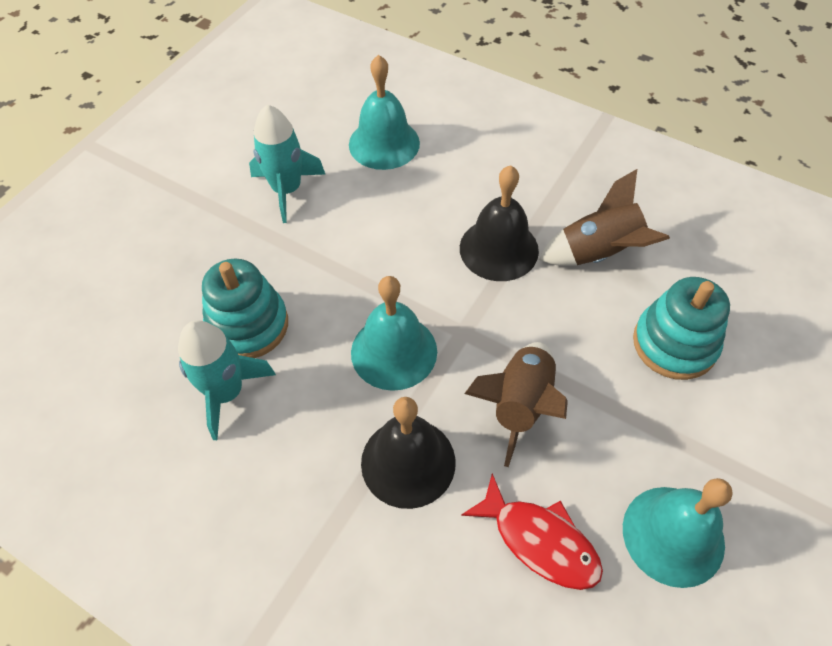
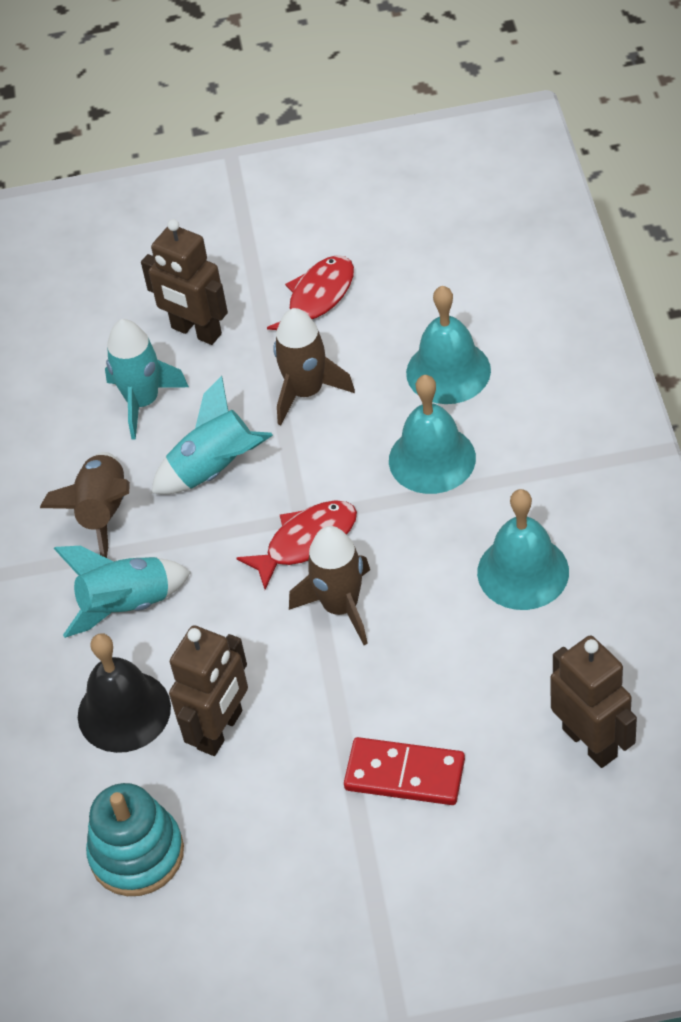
black bell: [361,397,456,509] [460,165,539,281] = 2 -> [78,633,171,753] = 1
brown robot: none = 0 -> [141,219,228,345] [169,625,248,756] [550,635,637,768] = 3
brown rocket: [464,342,568,467] [539,169,670,266] = 2 -> [40,452,130,558] [273,308,355,425] [289,526,370,645] = 3
red domino: none = 0 -> [344,737,465,805] = 1
red fish: [461,473,603,590] = 1 -> [236,500,357,590] [267,255,354,330] = 2
turquoise rocket: [178,320,276,440] [249,105,325,223] = 2 -> [54,546,191,638] [105,319,189,440] [151,376,273,494] = 3
turquoise stacking toy: [202,259,288,358] [633,277,730,380] = 2 -> [86,783,184,896] = 1

